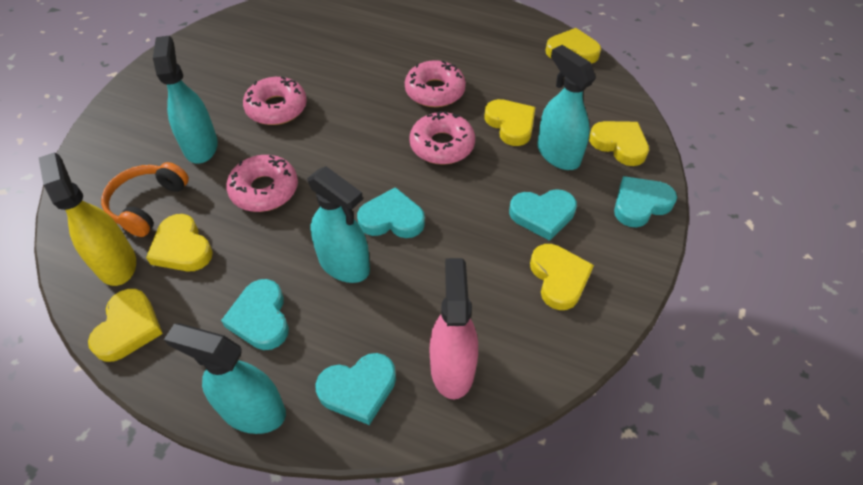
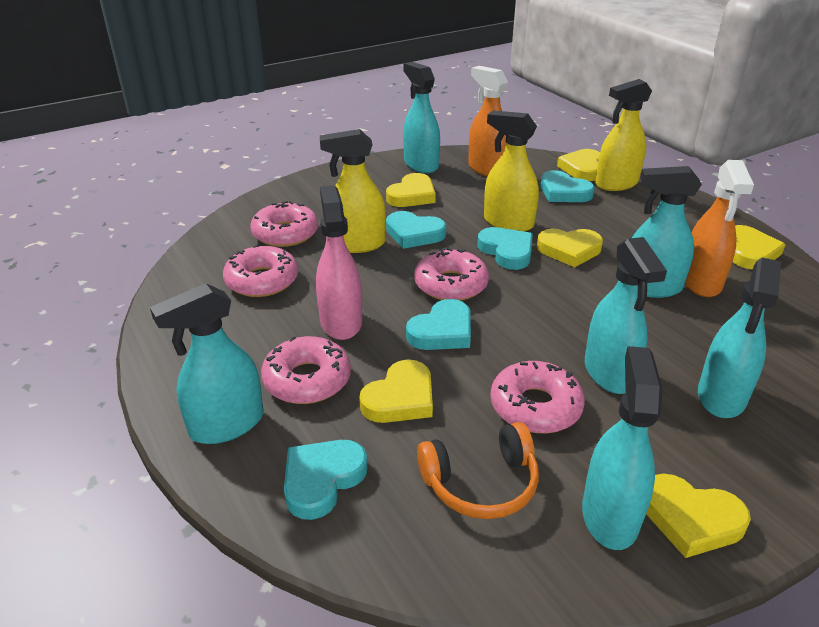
orange spray bottle: none = 0 -> [468,66,508,177] [685,160,754,297] = 2
pink donut: [226,155,298,212] [243,77,307,125] [405,60,466,107] [409,111,475,165] = 4 -> [223,244,298,297] [250,201,318,247] [261,336,351,404] [414,248,489,301] [490,361,585,433] = 5
turquoise spray bottle: [153,36,218,164] [164,323,286,434] [307,166,370,283] [537,45,596,170] = 4 -> [150,283,263,444] [403,62,440,173] [582,346,663,550] [585,237,667,394] [632,166,702,298] [698,258,781,418] = 6
yellow spray bottle: [39,152,136,286] = 1 -> [320,129,386,253] [484,111,539,232] [595,79,652,191] = 3

